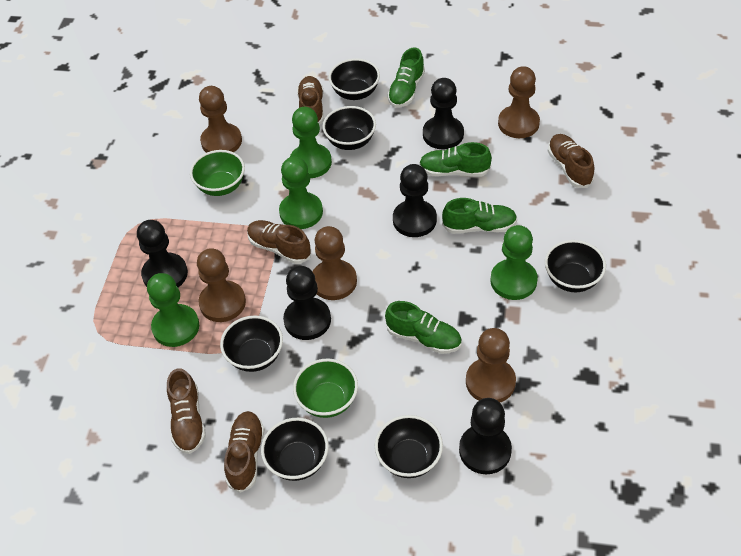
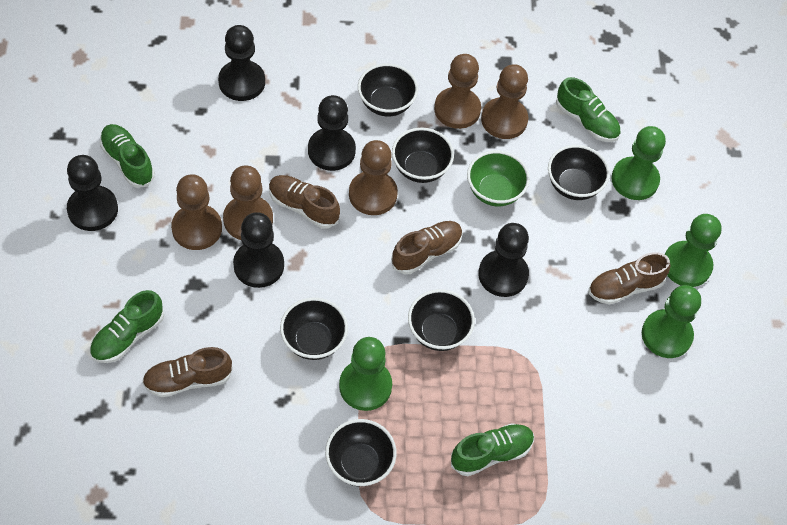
brown shoe: [167,368,206,454] [224,411,265,493] [247,220,311,264] [297,76,324,125] [548,134,594,188] = 5 -> [142,347,233,397] [269,175,340,228] [391,221,463,274] [589,252,670,305] = 4
green bowl: [190,150,245,196] [293,359,358,418] = 2 -> [467,151,530,206] = 1

